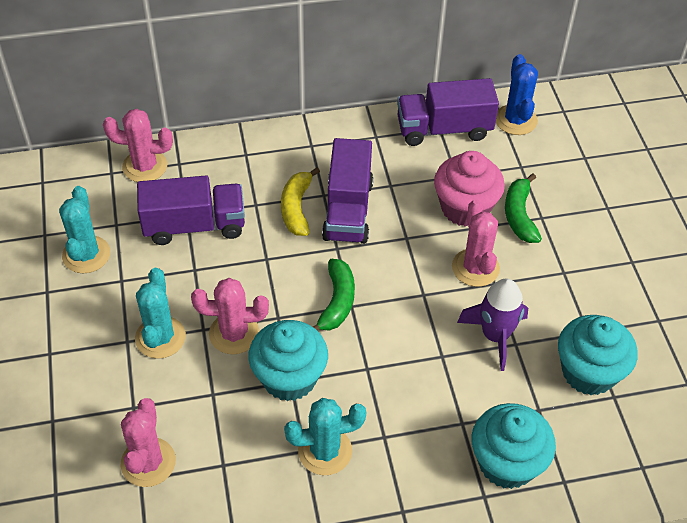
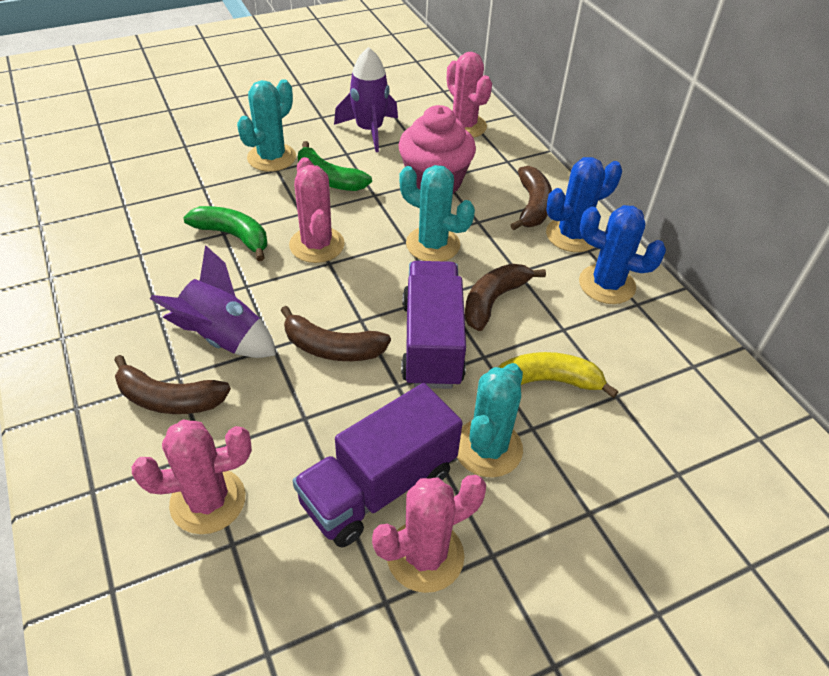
blue cactus: [496,54,538,135] = 1 -> [546,157,622,252] [579,205,666,304] = 2
brown banana: none = 0 -> [114,355,231,414] [281,306,391,361] [465,264,546,331] [511,166,552,230] = 4
purple rocket: [457,279,528,371] = 1 -> [150,245,276,358] [334,47,398,152] = 2
purple truck: [137,176,245,245] [322,138,373,244] [397,78,499,146] = 3 -> [293,383,463,548] [401,261,466,389] = 2
turquoise cupcake: [248,320,328,401] [471,403,556,489] [558,315,637,395] = 3 -> none = 0

